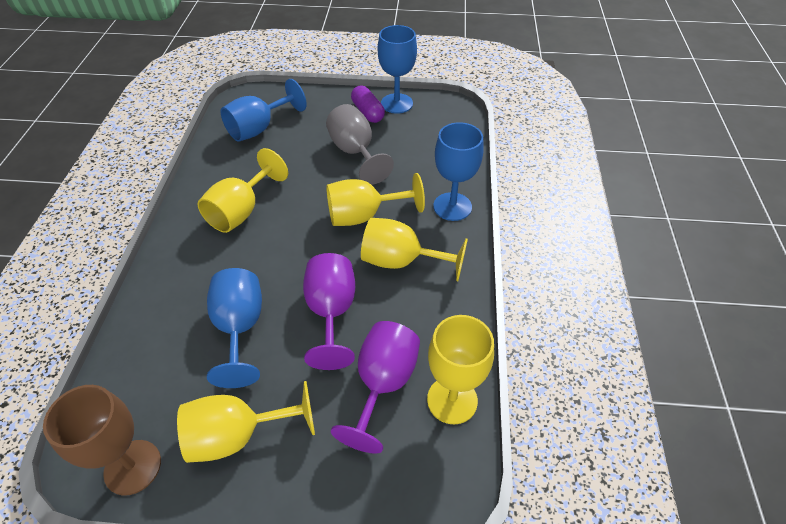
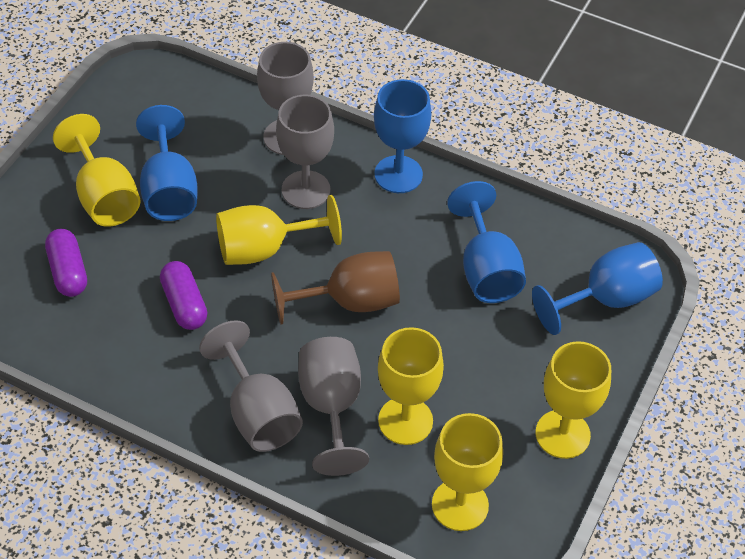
grey goblet: [326,104,394,185] = 1 -> [199,320,303,452] [257,42,314,155] [276,95,334,209] [298,337,369,476] = 4
purple capsule: [351,85,385,123] = 1 -> [45,229,87,297] [160,261,207,330] = 2
purple goblet: [303,253,355,370] [331,321,420,454] = 2 -> none = 0

